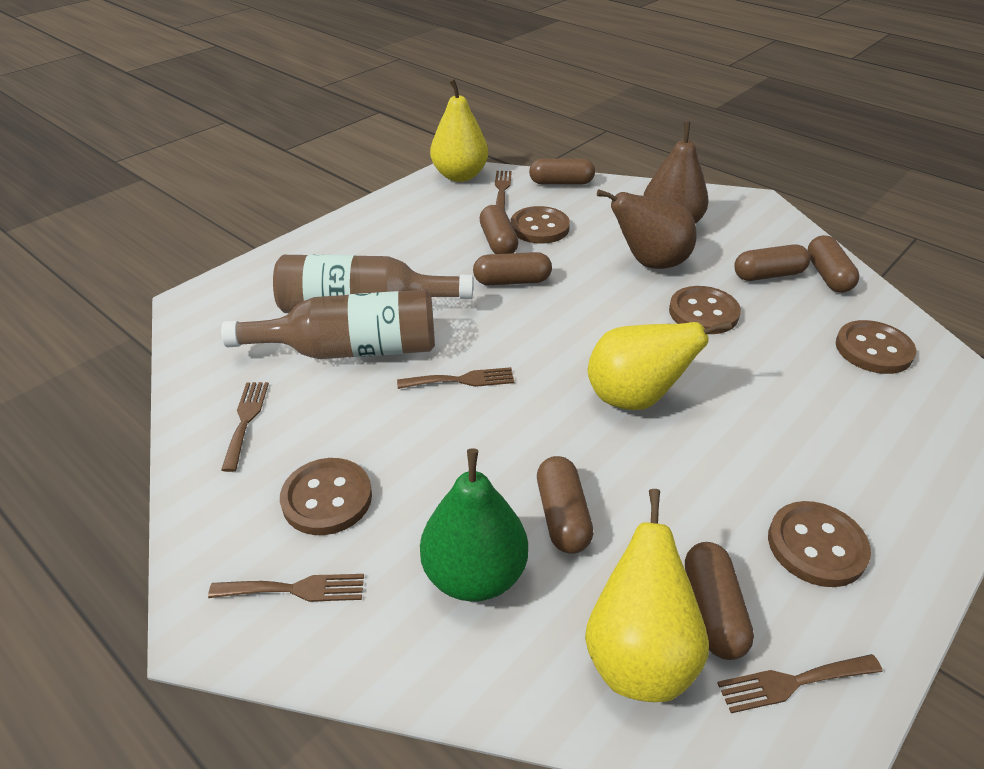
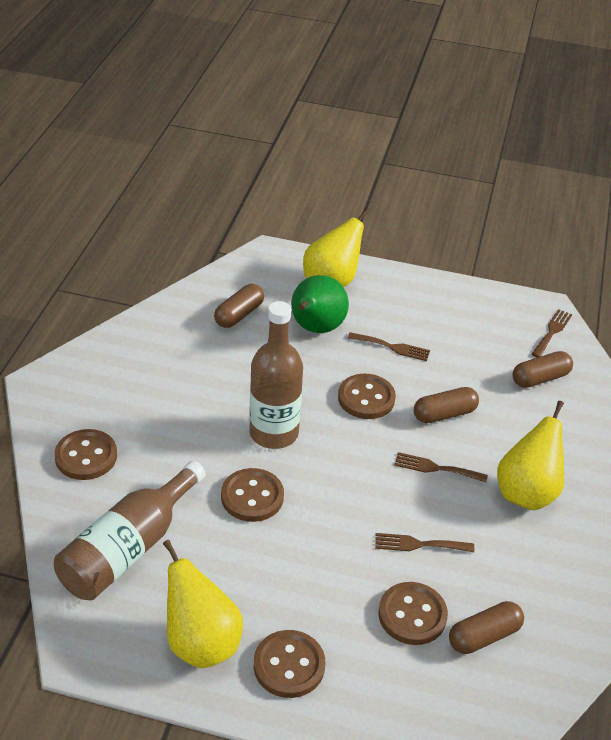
brown capsule: [473,252,552,285] [479,205,518,254] [529,158,595,184] [537,456,593,554] [685,542,754,660] [734,244,810,281] [808,235,859,293] = 7 -> [214,284,264,328] [414,387,479,423] [449,601,524,654] [512,351,573,388] = 4
brown fork: [208,574,364,602] [221,382,269,472] [397,367,514,389] [495,171,512,211] [717,654,883,713] = 5 -> [348,332,430,361] [375,533,474,552] [394,452,488,483] [532,309,572,358] = 4
brown pear: [597,189,697,269] [643,122,708,224] = 2 -> none = 0

